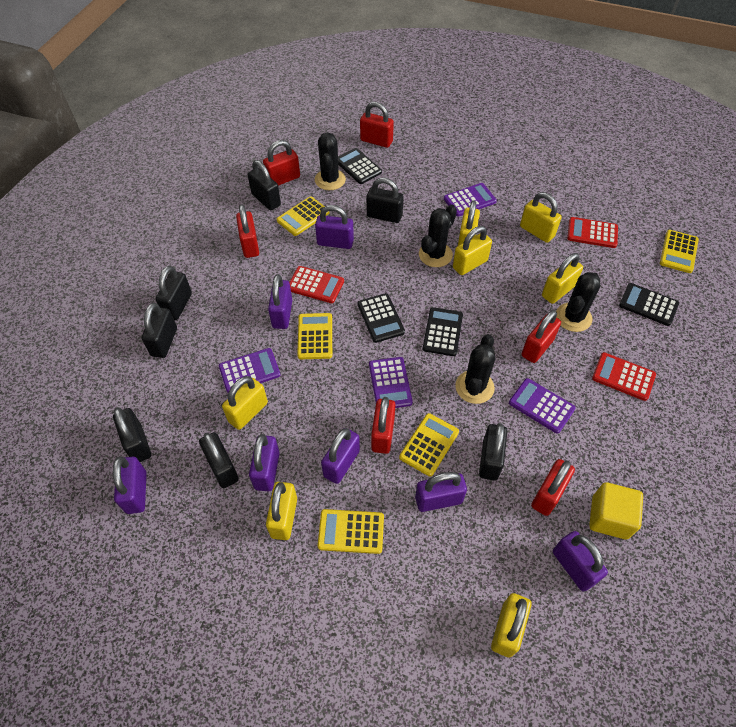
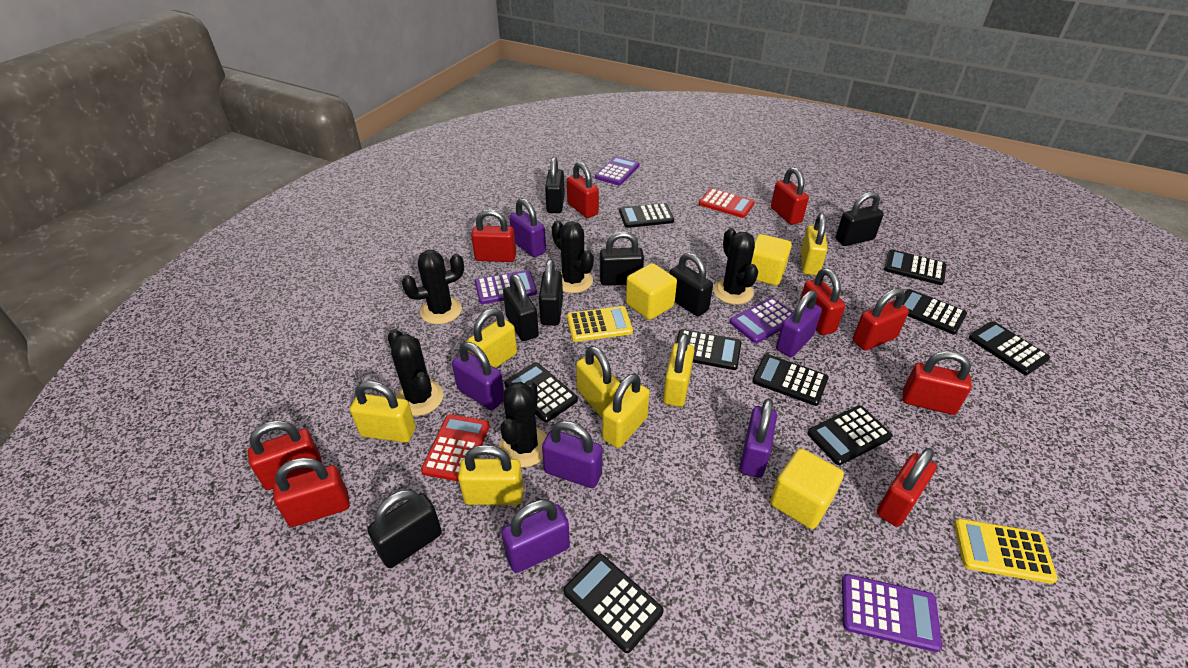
black cactus: [315,132,346,190] [419,205,457,267] [455,334,495,404] [556,272,600,332] = 4 -> [388,329,443,416] [402,250,464,324] [499,380,547,467] [551,220,594,293] [713,228,758,305] = 5
black calculator: [338,148,382,184] [357,293,405,343] [423,307,463,356] [619,283,679,326] = 4 -> [504,362,578,422] [563,554,664,653] [619,203,674,228] [676,329,742,370] [752,354,829,406] [807,405,892,465] [884,249,946,285] [902,289,967,334] [969,321,1050,375] = 9
purple padlock: [113,456,147,514] [249,434,280,492] [268,274,292,329] [315,205,354,249] [321,428,360,484] [415,472,467,512] [553,531,608,591] = 7 -> [452,342,504,410] [501,499,570,573] [509,198,546,257] [542,421,603,488] [739,399,777,478] [776,290,822,357] = 6
red calculator: [289,266,344,303] [567,217,618,248] [592,352,656,401] = 3 -> [421,414,490,482] [699,188,755,218] = 2
red padlock: [236,204,259,258] [263,140,300,186] [360,102,394,148] [371,397,396,454] [521,310,561,363] [531,459,575,516] = 6 -> [248,420,322,490] [273,458,350,527] [471,209,516,262] [567,162,599,218] [771,167,809,225] [800,268,845,335] [853,288,909,351] [877,448,937,527] [903,351,972,415] = 9
yellow calculator: [277,196,329,236] [297,313,332,359] [318,509,384,554] [399,413,459,477] [660,230,699,273] = 5 -> [567,306,633,342] [954,518,1058,584] = 2
yellow cube: [589,482,643,539] = 1 -> [626,263,677,320] [751,234,792,286] [770,448,844,529] = 3

